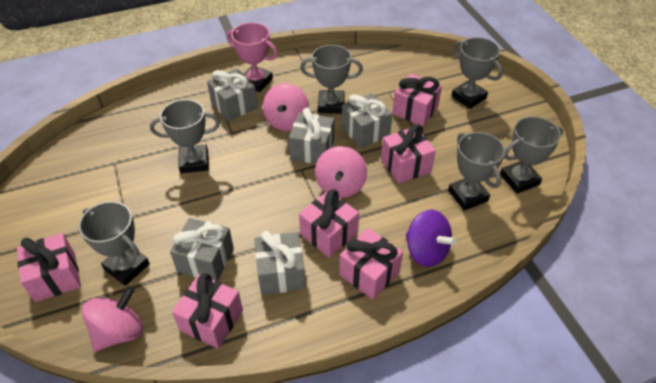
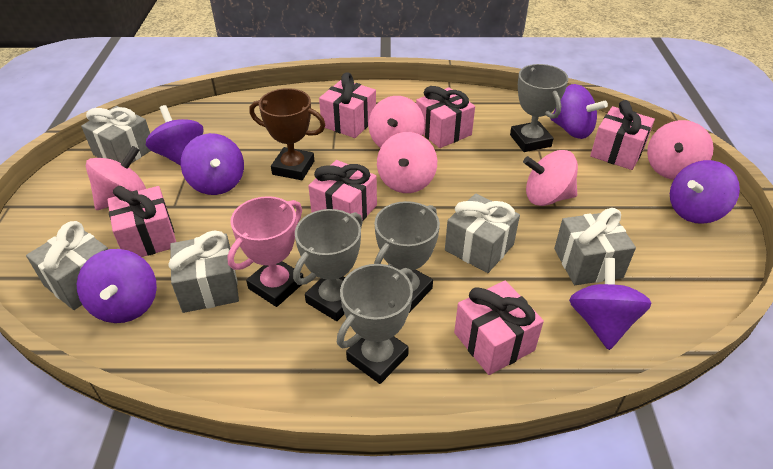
brown trophy: none = 0 -> [249,88,326,180] = 1
grey trophy: [79,201,150,286] [150,99,220,174] [300,45,363,114] [448,132,505,211] [451,37,503,109] [500,116,563,194] = 6 -> [293,209,363,321] [337,264,413,384] [374,201,440,313] [510,64,568,152] = 4
pink spinning top: [82,286,143,352] [263,83,309,131] [315,146,367,198] = 3 -> [86,146,146,210] [369,96,424,148] [377,132,437,193] [523,150,578,206] [647,120,714,180] = 5
purple spinning top: [406,210,457,267] = 1 -> [77,249,157,323] [146,105,203,166] [181,133,244,195] [550,84,608,139] [569,258,652,350] [670,160,740,224] = 6

